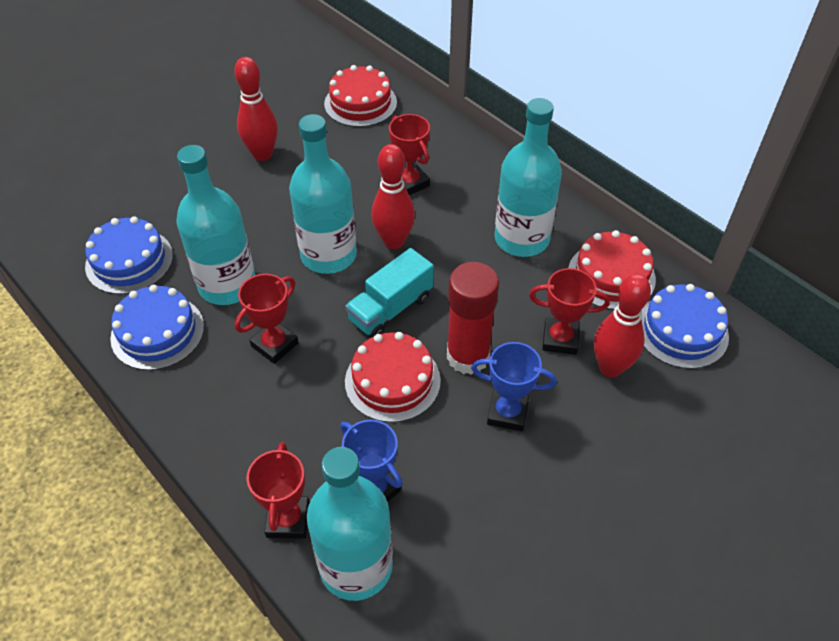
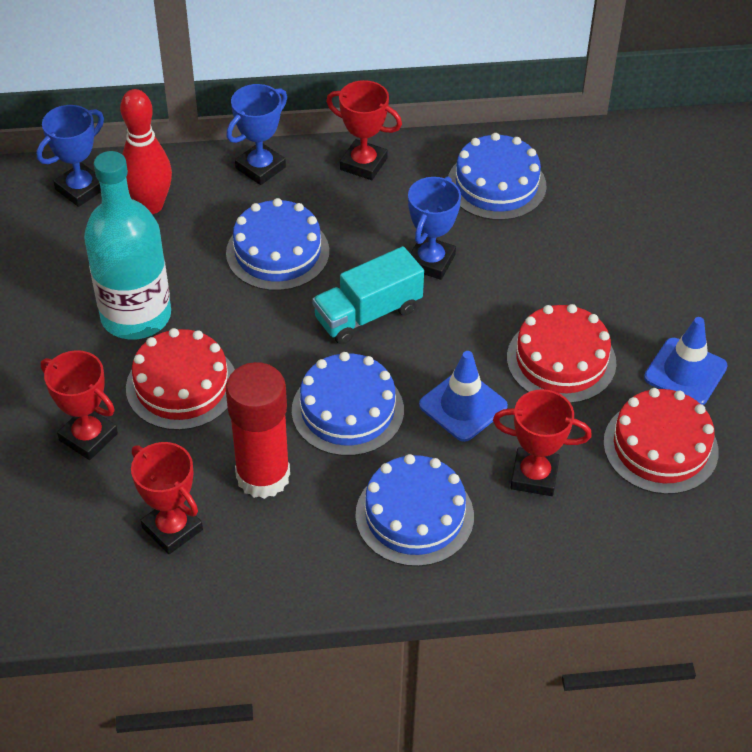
blue cake: [85,217,173,294] [110,285,204,370] [641,284,729,369] = 3 -> [226,198,329,291] [292,352,404,456] [355,454,474,567] [448,133,547,220] = 4
blue traffic cone: none = 0 -> [419,351,508,442] [644,317,728,405] = 2
blue trophy: [340,420,403,502] [471,342,557,431] = 2 -> [37,105,104,207] [226,84,287,185] [408,176,461,280] = 3
red bowling pin: [234,57,278,161] [371,144,415,249] [594,274,651,377] = 3 -> [120,89,172,214] = 1
turquoise bottle: [176,145,255,305] [289,114,357,274] [307,447,393,601] [494,98,562,257] = 4 -> [84,151,171,339] = 1

